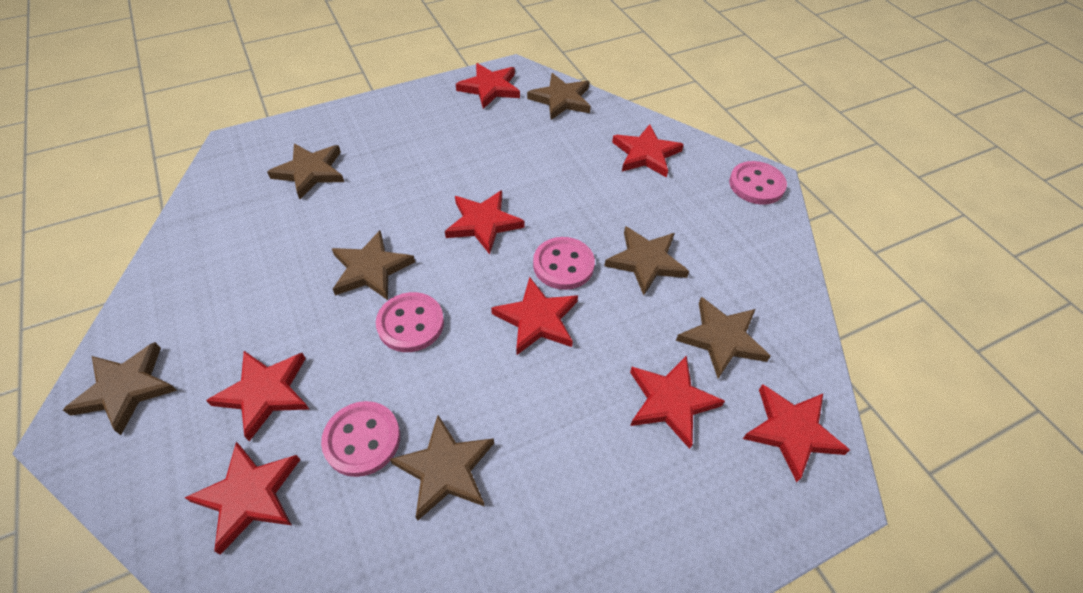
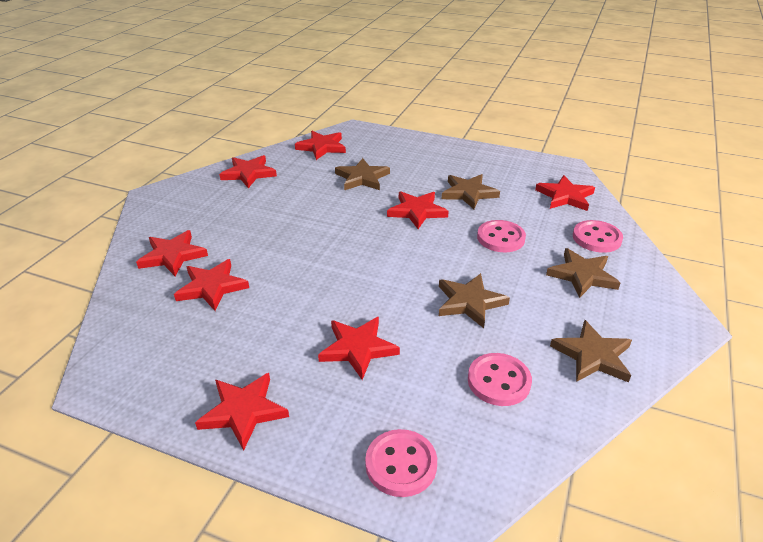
brown star: [63,342,177,435] [267,143,344,199] [332,230,415,300] [390,415,494,521] [527,73,591,120] [604,226,689,296] [676,297,771,379] = 7 -> [335,158,390,190] [439,273,510,328] [442,174,500,209] [546,248,620,298] [550,320,632,382] = 5

